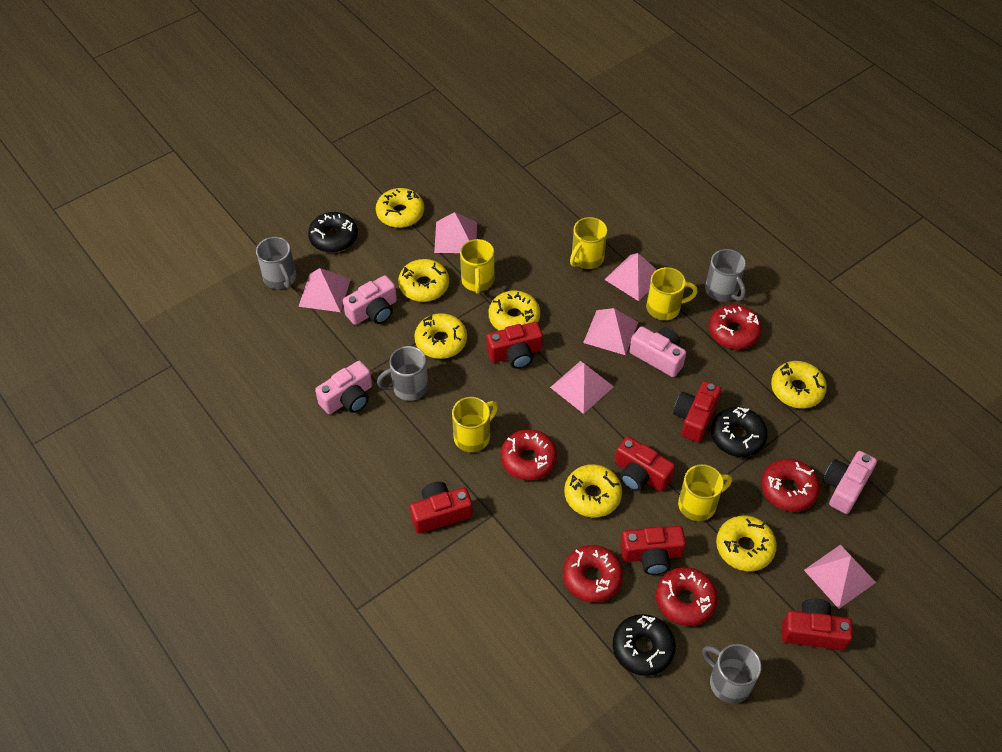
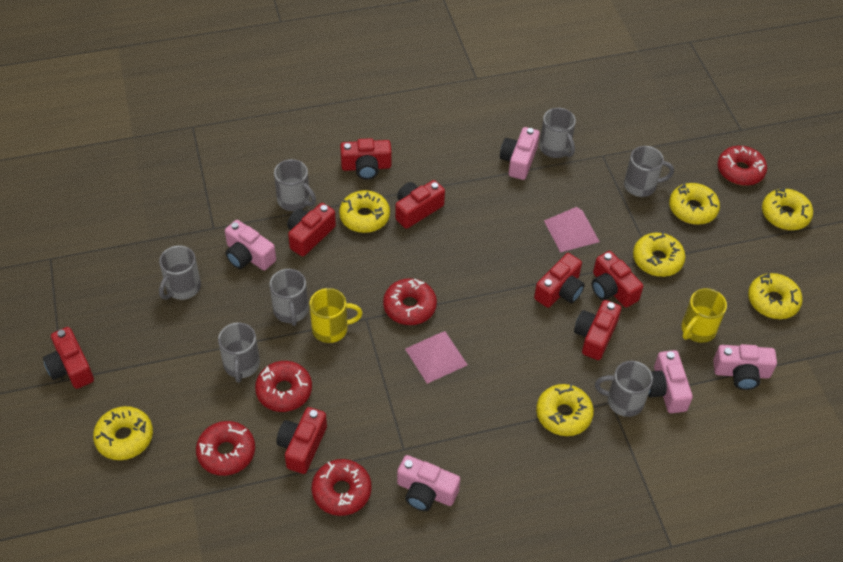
black donut: [308,212,358,253] [613,614,676,676] [711,407,768,457] = 3 -> none = 0
grey mug: [256,237,296,289] [377,346,428,401] [702,644,761,704] [705,249,746,302] = 4 -> [159,246,201,300] [218,322,260,383] [270,269,308,326] [274,159,316,211] [539,108,576,158] [595,361,653,417] [624,146,674,197] = 7
pink camera: [315,361,372,414] [343,275,397,325] [629,326,686,377] [823,451,877,514] = 4 -> [225,220,276,270] [397,455,460,511] [500,127,540,180] [648,350,693,413] [713,344,777,390] = 5
pink pyramid: [298,268,351,312] [434,212,477,253] [550,361,614,414] [583,308,638,355] [605,253,657,301] [804,545,876,609] = 6 -> [405,331,467,384] [544,207,600,252] = 2
red camera: [410,482,473,534] [487,322,543,369] [615,436,675,491] [620,526,686,575] [673,381,722,443] [782,599,853,650] = 6 -> [43,327,94,389] [276,407,327,474] [287,203,336,257] [340,138,392,180] [395,180,445,229] [534,253,585,308] [574,300,621,360] [592,251,643,308] = 8
yellow mug: [452,397,498,452] [460,239,495,294] [570,217,607,269] [646,267,697,320] [678,464,732,521] = 5 -> [309,288,363,343] [681,288,727,343] = 2

